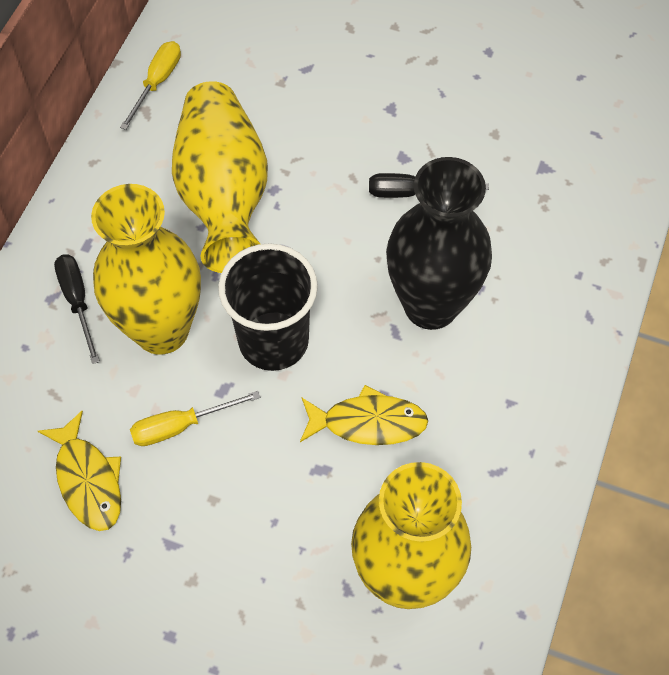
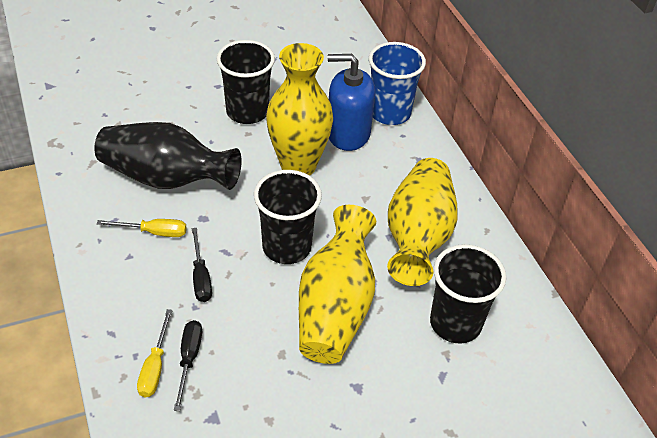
black cup: [218,243,318,371] = 1 -> [217,40,275,124] [254,170,322,264] [430,244,506,344] = 3
blue cup: none = 0 -> [369,42,426,125] = 1
blue soap dispenser: none = 0 -> [328,54,375,151] = 1
yellow fish: [38,411,121,531] [300,385,428,445] = 2 -> none = 0

